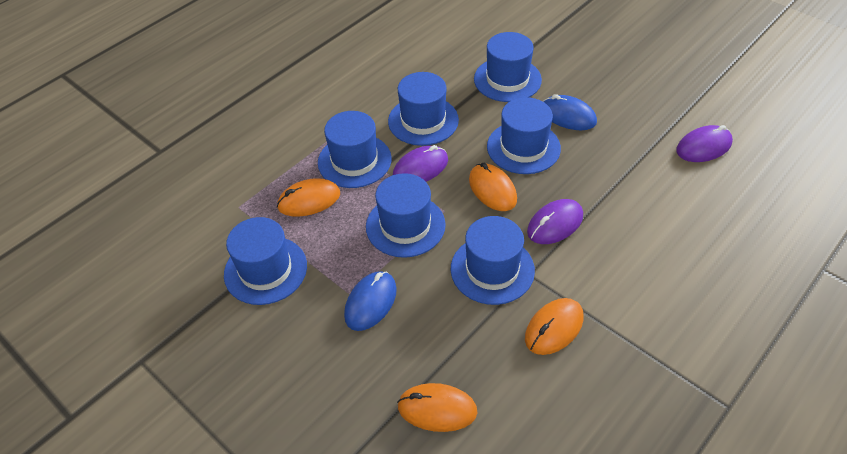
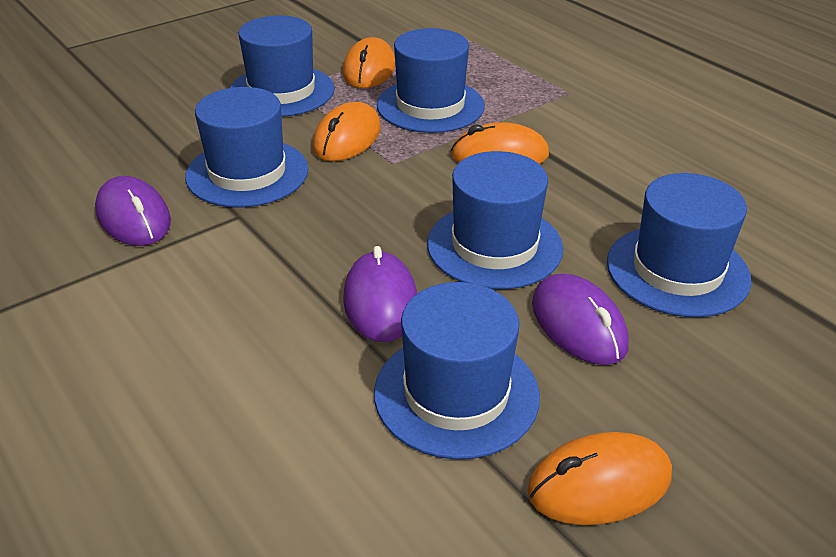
blue hat: [224,217,307,305] [318,111,392,188] [366,173,446,258] [388,72,459,146] [451,216,535,305] [474,32,542,102] [487,97,561,174] = 7 -> [185,87,309,207] [230,16,335,117] [374,282,540,459] [377,28,485,133] [427,151,563,289] [607,173,751,317] = 6
blue mouse: [344,271,397,331] [543,94,597,130] = 2 -> none = 0

